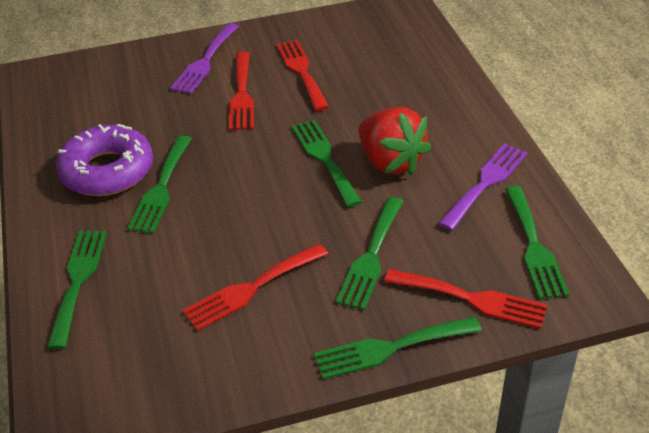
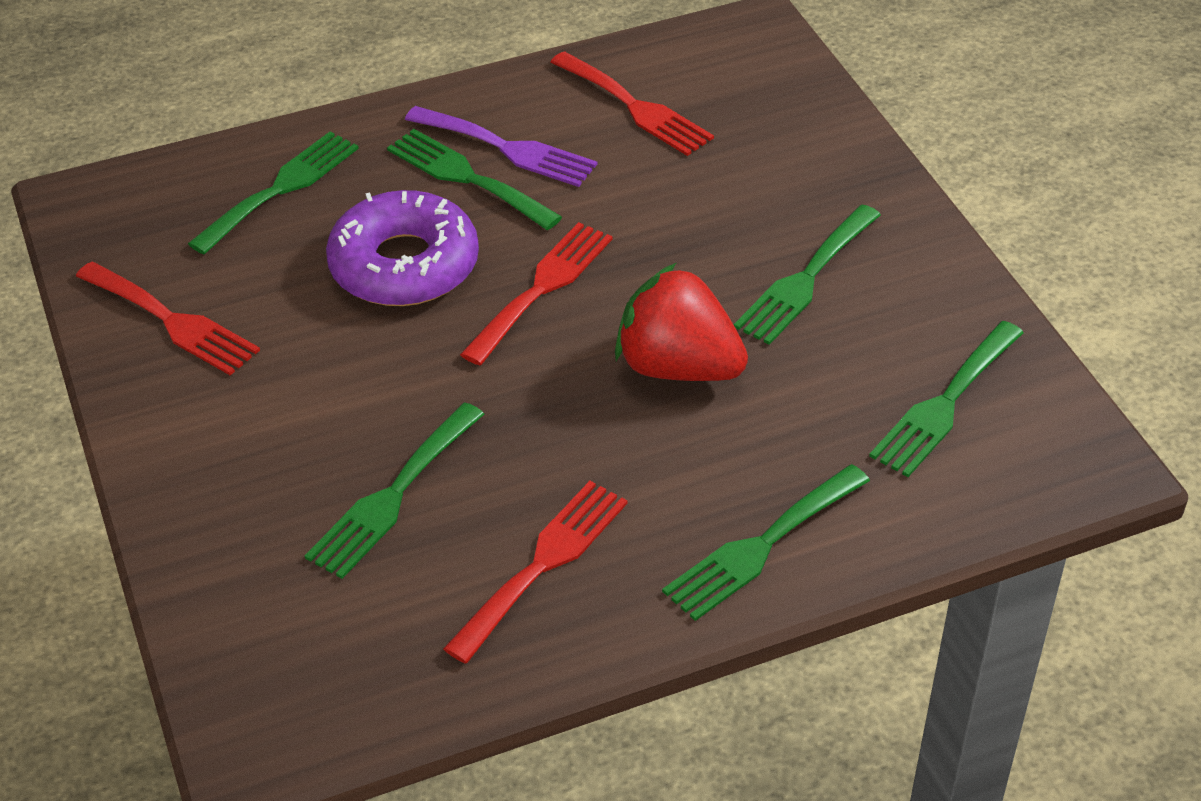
purple fork: [170,23,239,94] [438,143,528,231] = 2 -> [405,106,597,187] = 1

